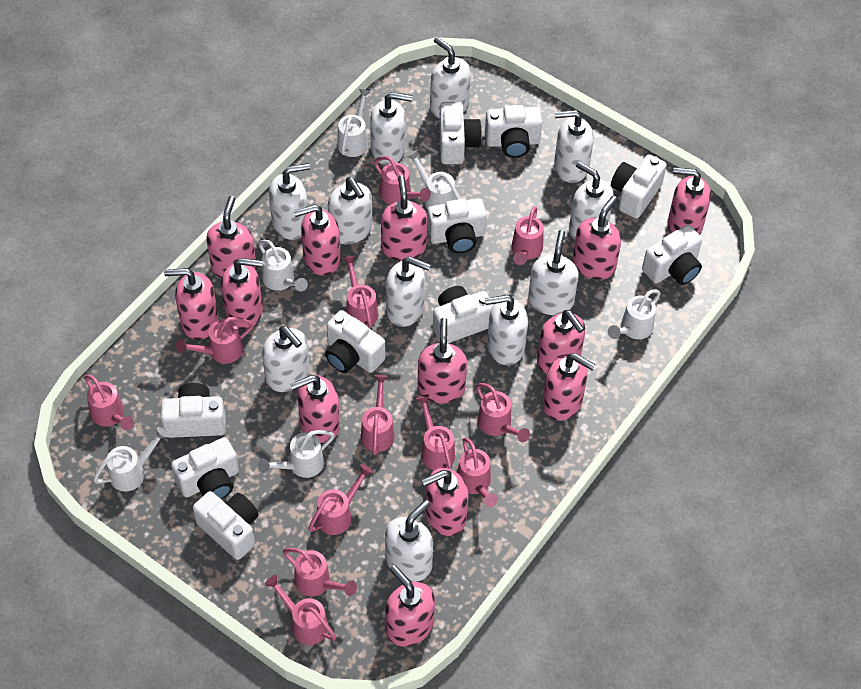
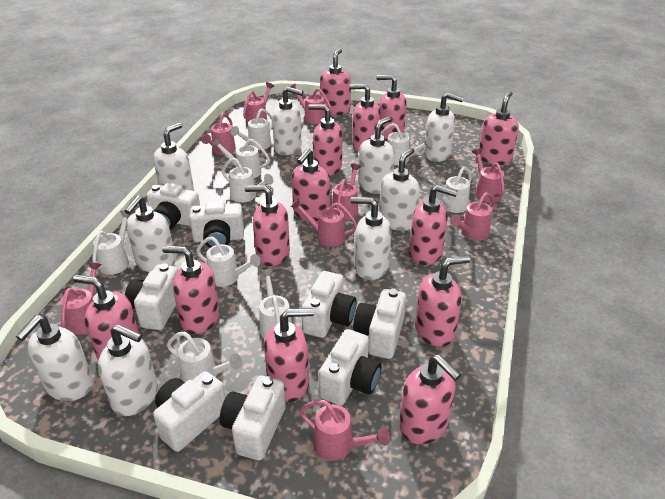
pink watering can: [84,375,134,430] [176,317,253,364] [265,575,336,645] [283,548,357,596] [308,464,373,535] [342,255,378,329] [361,375,395,455] [374,156,431,205] [416,394,455,470] [457,437,498,507] [476,383,530,442] [512,206,544,265] = 12 -> [60,262,102,335] [201,113,236,155] [243,82,274,124] [290,84,332,124] [291,198,357,247] [299,400,390,461] [332,163,361,220] [450,192,495,240] [472,148,505,203] = 9
white camera: [161,383,226,438] [171,437,239,499] [193,491,259,560] [325,310,385,373] [427,198,487,253] [433,286,493,343] [439,102,482,164] [485,105,542,158] [611,154,667,219] [642,225,702,285] = 10 -> [125,263,178,330] [147,183,200,230] [153,371,226,452] [190,200,244,248] [220,376,286,460] [302,271,357,338] [319,329,381,406] [353,289,406,359] = 8
white soap dispenser: [262,326,310,392] [269,163,310,240] [328,177,373,244] [370,92,412,165] [385,500,433,582] [386,257,431,327] [430,37,471,118] [485,295,528,365] [528,230,579,315] [554,110,594,183] [569,161,614,239] = 11 -> [16,315,93,401] [98,324,158,416] [125,195,176,272] [153,123,194,191] [272,87,303,155] [351,197,392,280] [358,116,395,194] [379,148,420,231] [424,92,464,162] = 9
white watering can: [93,427,169,491] [258,430,335,478] [259,240,308,291] [337,89,371,157] [406,150,460,209] [608,289,661,339] = 6 -> [92,211,132,275] [167,331,242,382] [196,236,261,287] [212,138,270,179] [222,158,273,203] [231,108,273,150] [259,269,292,339] [381,123,433,165] [436,167,472,213] = 9

